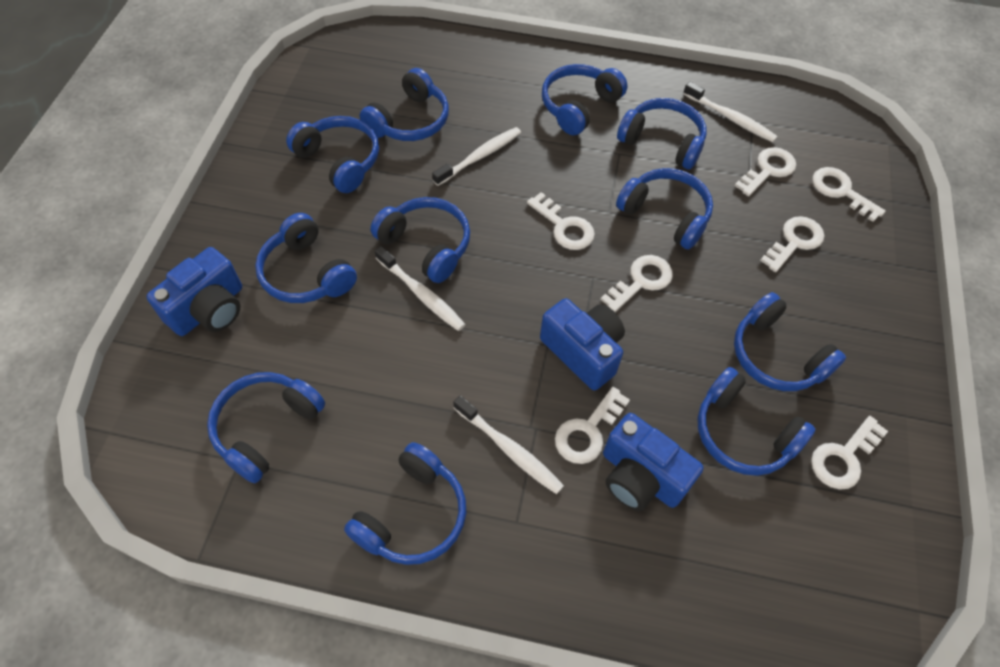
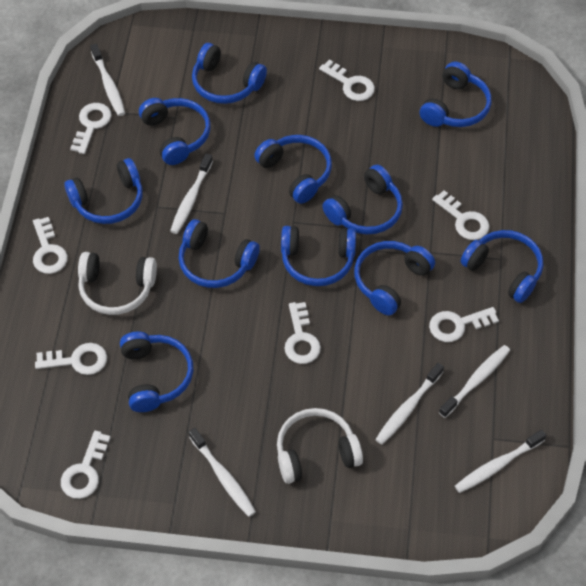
blue camera: [146,247,242,336] [540,298,625,390] [603,413,703,511] = 3 -> none = 0
white headphones: none = 0 -> [78,252,157,315] [277,408,363,484] = 2
white key: [527,192,595,250] [555,387,630,464] [600,255,673,312] [735,147,796,196] [760,216,824,272] [811,416,888,490] [812,167,886,222] = 7 -> [33,217,68,274] [35,343,107,375] [61,430,111,499] [70,103,112,154] [284,302,321,364] [319,60,375,101] [429,307,499,342] [432,190,490,240] = 8
white toothbrush: [375,246,466,331] [432,127,521,186] [453,395,564,494] [683,82,777,142] = 4 -> [90,44,125,116] [170,153,213,234] [189,428,256,517] [375,363,444,445] [439,345,510,418] [455,430,547,493] = 6

